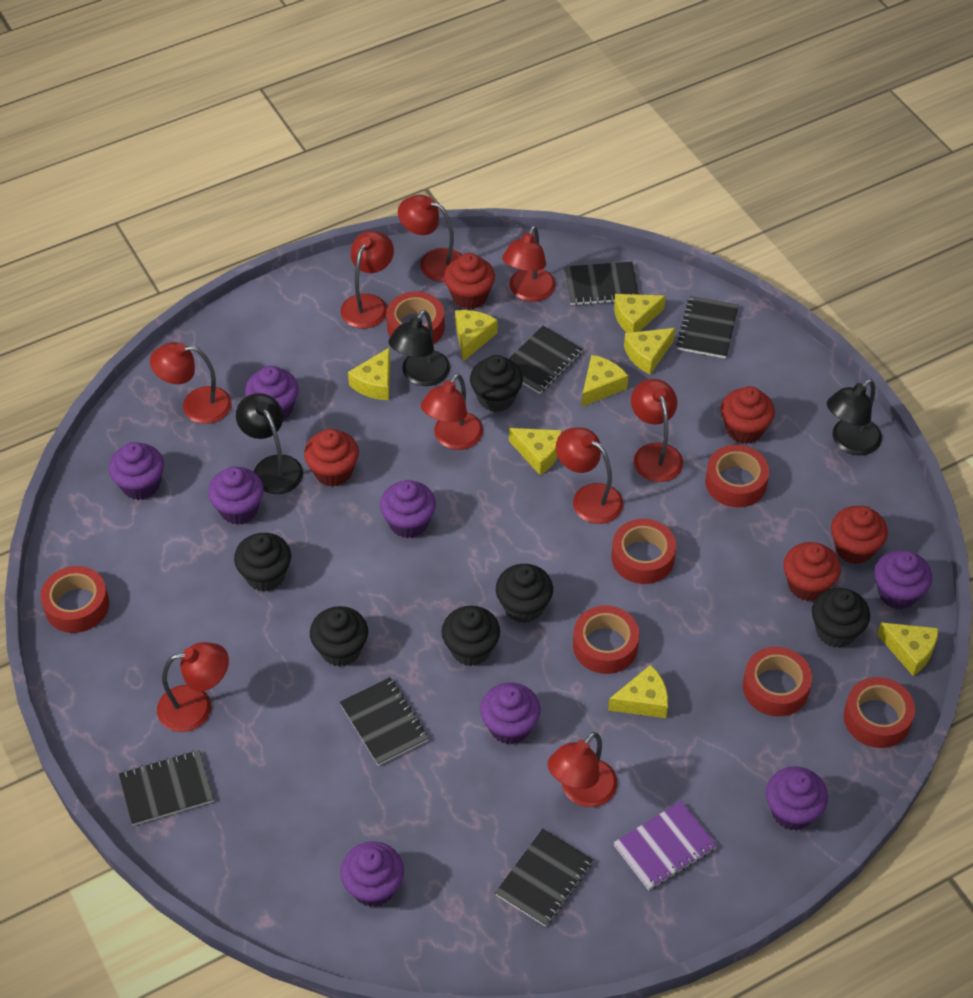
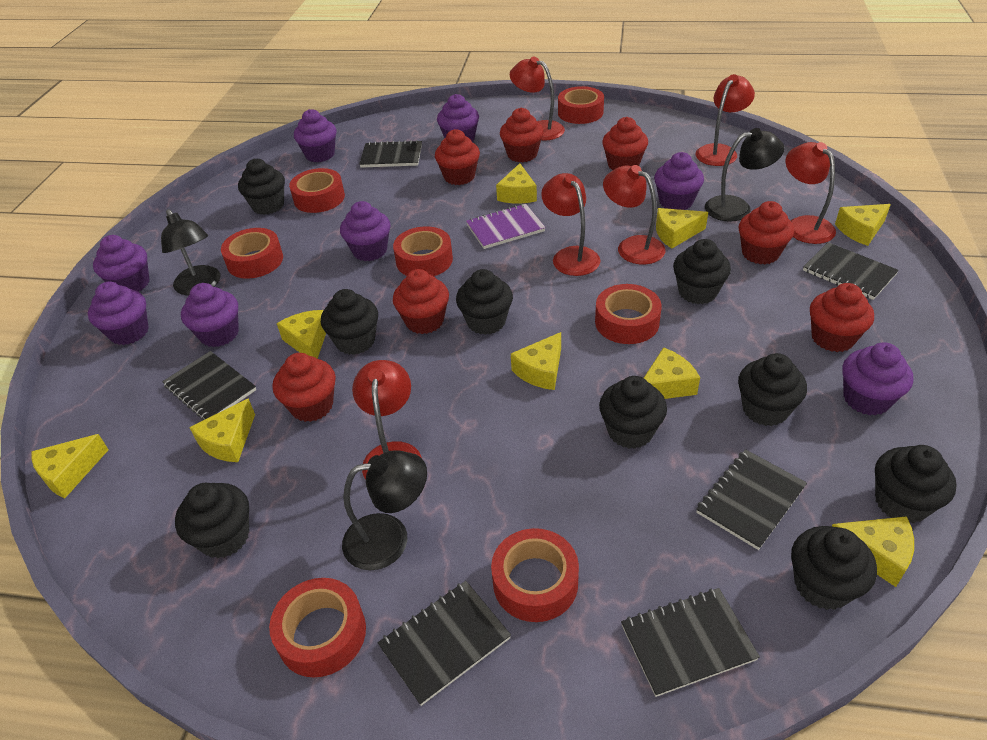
black cupcake: [234,533,291,592] [310,606,368,667] [442,606,500,666] [470,355,523,412] [496,564,553,623] [812,588,870,648] = 6 -> [175,483,249,558] [238,159,285,215] [321,289,378,355] [456,269,513,335] [599,376,667,449] [673,239,731,304] [738,353,807,426] [791,526,877,610] [875,445,957,523] = 9
red cupcake: [304,429,359,487] [444,253,495,309] [721,386,775,444] [783,542,841,601] [831,506,888,564] = 5 -> [273,353,336,422] [393,269,449,334] [435,129,480,185] [500,108,544,162] [602,117,648,170] [739,201,794,264] [810,283,874,352] = 7
red lamp: [150,342,232,424] [157,642,229,732] [341,231,394,328] [398,195,462,282] [421,373,483,450] [502,226,556,302] [548,732,617,807] [556,427,623,524] [631,379,683,482] = 9 -> [352,360,422,480] [510,57,565,141] [541,173,600,276] [603,165,666,265] [696,74,755,166] [786,142,836,244] = 6
yellow cheese: [348,347,390,400] [455,310,497,362] [509,428,562,475] [582,355,628,407] [608,665,668,718] [614,294,666,333] [624,328,675,374] [877,622,938,676] = 8 -> [31,434,109,498] [189,398,255,462] [277,310,326,359] [496,163,537,203] [511,332,561,390] [644,347,700,399] [656,208,708,249] [832,516,914,587] [835,204,891,246] = 9

